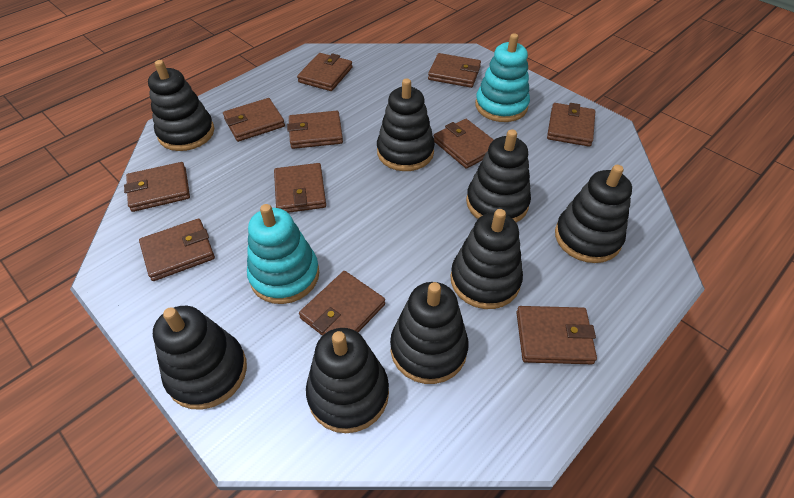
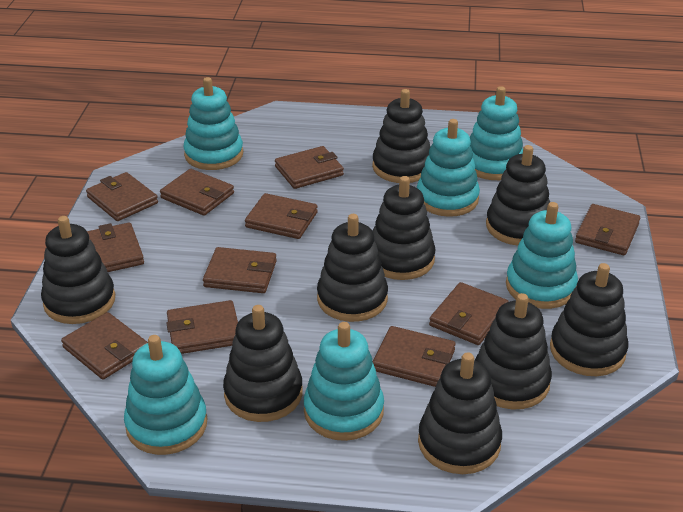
black stacking toy: [148,60,214,151] [153,306,247,410] [306,328,389,433] [377,79,435,171] [390,282,469,384] [451,209,523,309] [466,129,531,222] [555,165,632,263] = 8 -> [41,216,115,324] [223,305,303,422] [317,214,388,322] [372,89,430,183] [373,176,435,280] [418,352,502,474] [475,293,552,410] [486,145,550,246] [550,263,628,376] = 9
turquoise stacking toy: [247,204,319,304] [475,33,530,122] = 2 -> [124,335,207,455] [183,77,243,170] [304,322,384,441] [417,119,480,217] [470,86,523,180] [506,202,578,309] = 6

